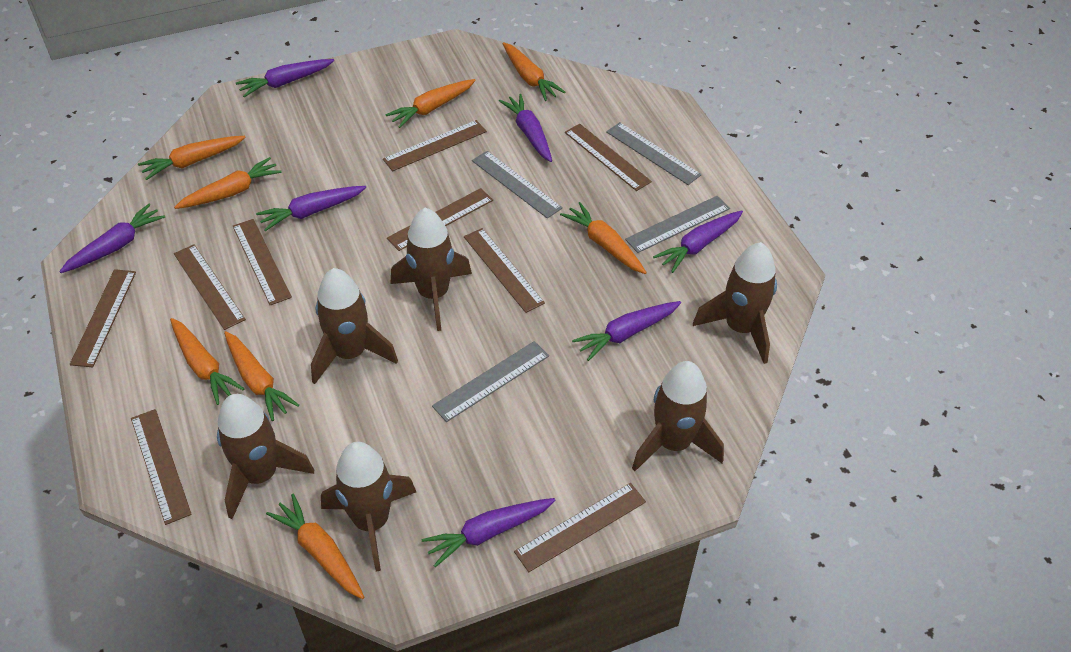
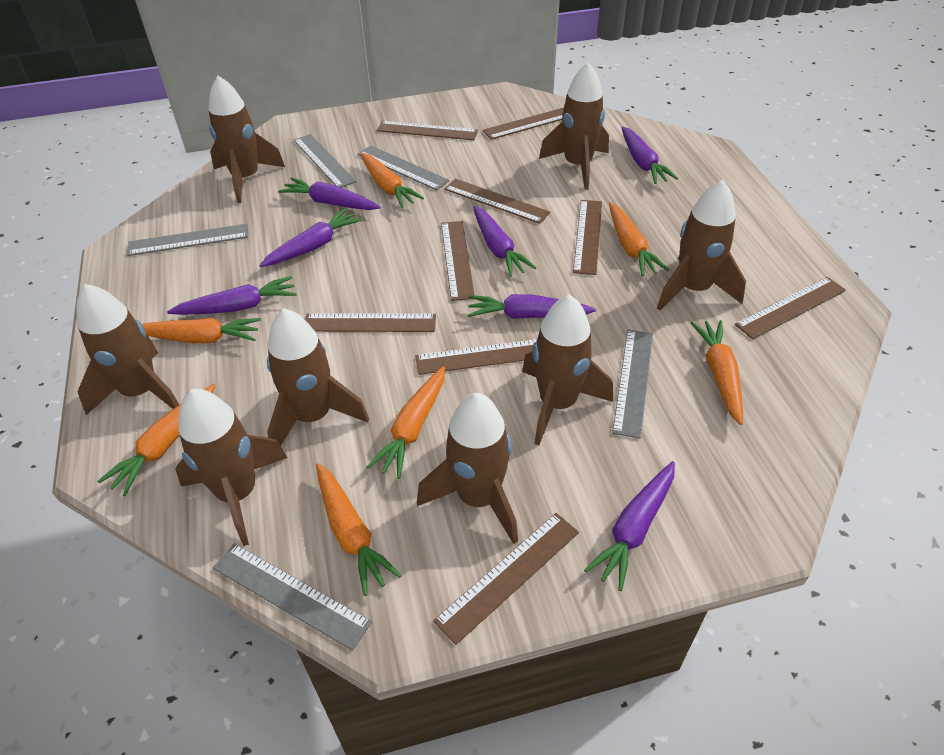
brown rocket: [217,394,314,519] [311,268,398,384] [321,442,416,571] [390,208,472,331] [632,361,724,471] [693,242,777,364] = 6 -> [77,284,179,415] [175,389,287,546] [208,76,285,203] [267,308,369,446] [417,393,518,544] [522,295,613,446] [539,62,609,190] [657,180,746,311] = 8
grey ruler: [432,341,549,422] [472,151,563,218] [606,122,702,185] [625,196,730,253] = 4 -> [127,224,248,256] [213,543,372,651] [294,134,356,188] [358,145,450,190] [612,330,653,439] = 5
orange carrot: [138,136,246,180] [170,318,245,405] [174,157,282,209] [224,331,299,421] [266,494,365,599] [385,79,475,128] [502,42,565,101] [560,202,647,274] = 8 -> [97,384,216,496] [142,318,261,343] [316,463,402,596] [360,153,424,208] [367,366,445,479] [609,203,669,276] [691,320,743,425] = 7

